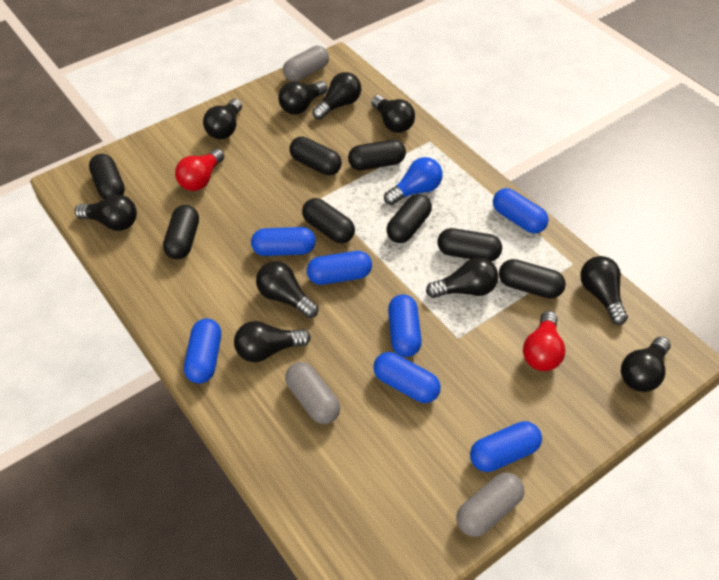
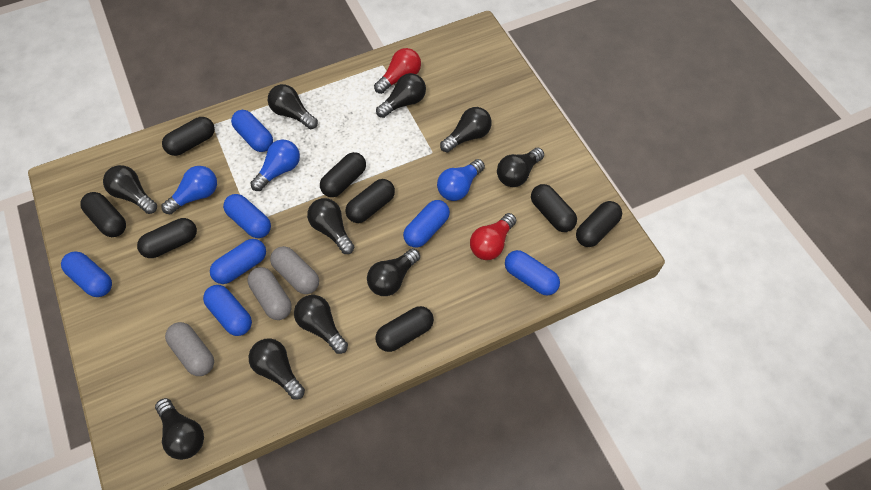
blue light bulb: [384,157,443,205] = 1 -> [161,166,217,214] [250,139,300,191] [437,159,485,201] = 3

